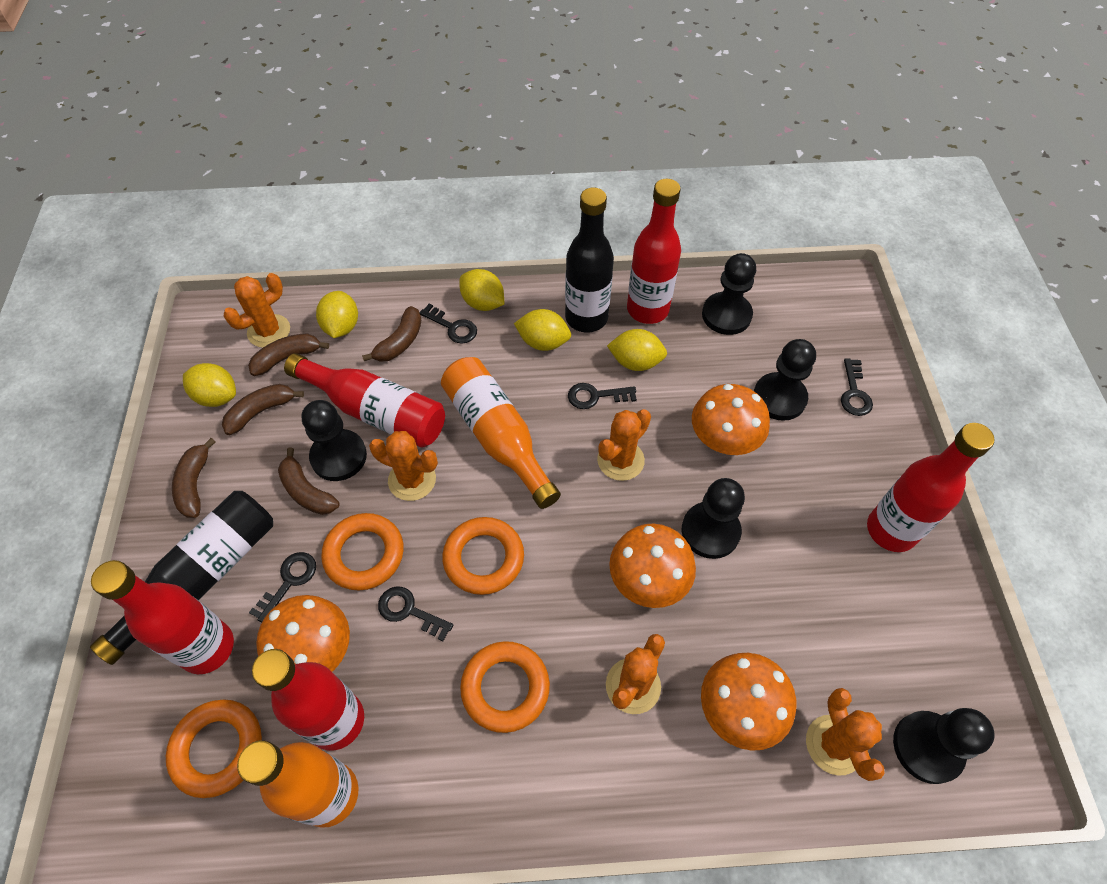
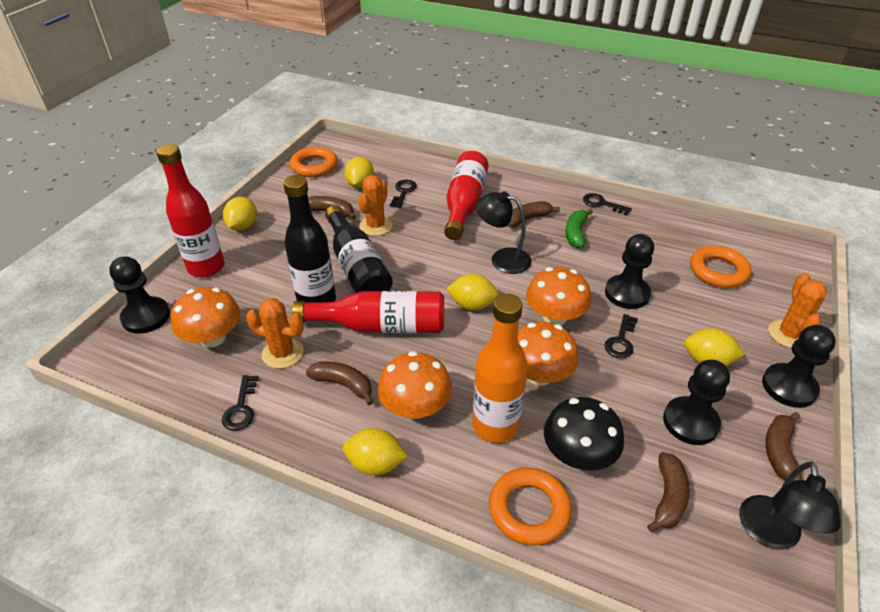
black key: [249,552,316,623] [378,586,453,641] [419,304,477,344] [568,383,637,409] [841,358,873,416] = 5 -> [222,375,259,431] [390,180,417,208] [583,193,632,215] [604,314,638,359] = 4
black lamp: none = 0 -> [476,191,532,274] [739,462,841,550] = 2
black mushroom: none = 0 -> [544,397,624,471] = 1
black pawn: [302,400,367,481] [682,478,745,559] [702,253,756,335] [754,339,816,421] [893,708,995,784] = 5 -> [109,256,170,334] [605,234,654,309] [663,360,730,445] [762,325,836,408] = 4
green banana: none = 0 -> [565,209,593,248] = 1
orange bottle: [237,740,358,828] [441,357,561,509] = 2 -> [473,294,528,443] = 1
orange cactus: [224,273,290,348] [369,431,438,501] [597,409,651,481] [606,634,665,714] [806,688,885,781] = 5 -> [246,298,304,369] [358,175,393,236] [768,273,827,348] = 3
orange ring: [166,699,262,798] [321,513,404,591] [442,517,524,595] [460,641,550,733] = 4 -> [290,147,338,177] [489,467,572,546] [690,246,751,288] = 3
red bottle: [91,560,234,674] [252,649,364,751] [284,353,445,448] [627,179,681,324] [867,423,995,552] = 5 -> [156,144,225,278] [292,291,444,333] [444,151,489,240] = 3

